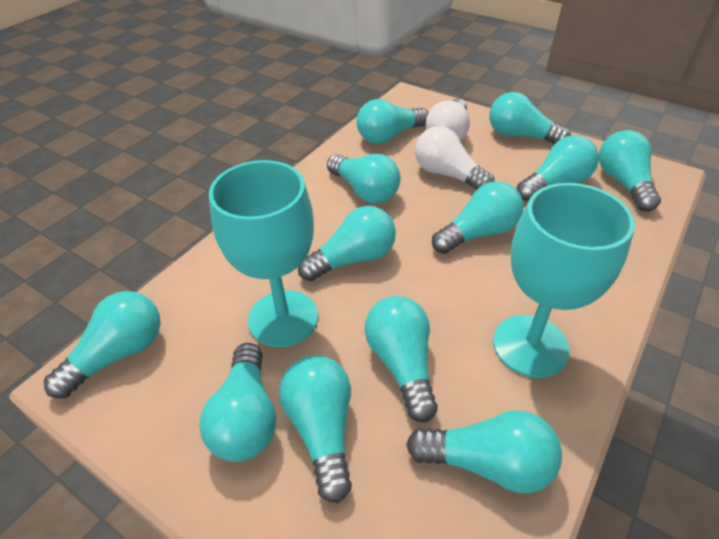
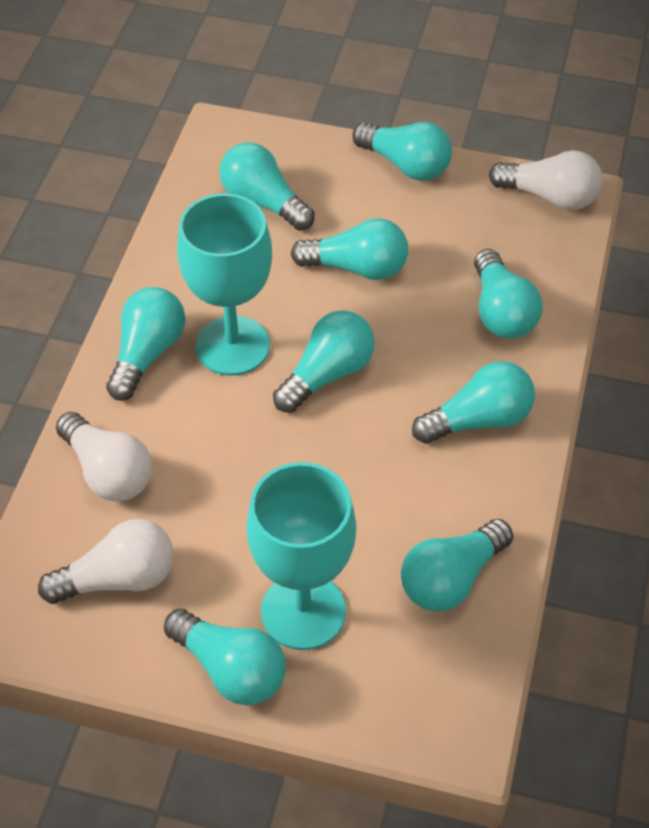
turquoise light bulb: [44,291,161,398] [199,343,276,462] [279,355,352,503] [298,206,396,281] [327,154,401,203] [356,99,428,144] [364,296,438,422] [406,410,562,493] [432,181,523,254] [489,92,571,144] [517,135,599,201] [599,130,661,211] = 12 -> [106,287,186,401] [164,608,286,706] [219,142,315,231] [273,310,375,413] [291,219,408,280] [352,122,452,181] [401,519,513,612] [412,361,535,444] [474,249,542,339] = 9
white light bulb: [415,126,494,190] [426,98,470,141] = 2 -> [38,519,174,604] [56,412,152,501] [489,150,603,210] = 3

